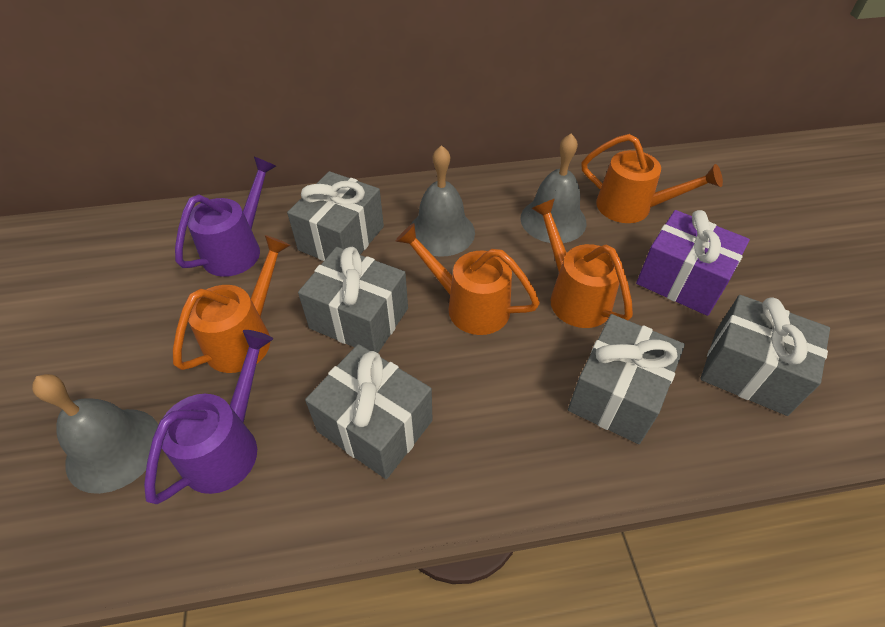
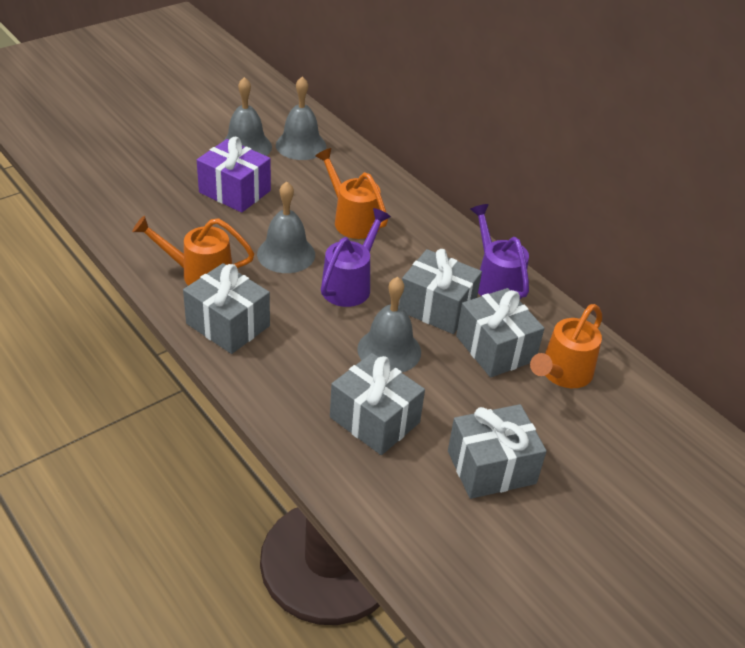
grey bell: [32,374,158,494] [411,145,475,257] [520,133,587,243] = 3 -> [223,77,272,156] [257,181,315,273] [276,77,326,160] [357,277,421,372] = 4
orange watering can: [173,235,291,373] [396,223,540,335] [531,199,633,328] [582,134,723,223] = 4 -> [132,216,254,286] [315,148,388,239] [530,304,602,388] = 3

